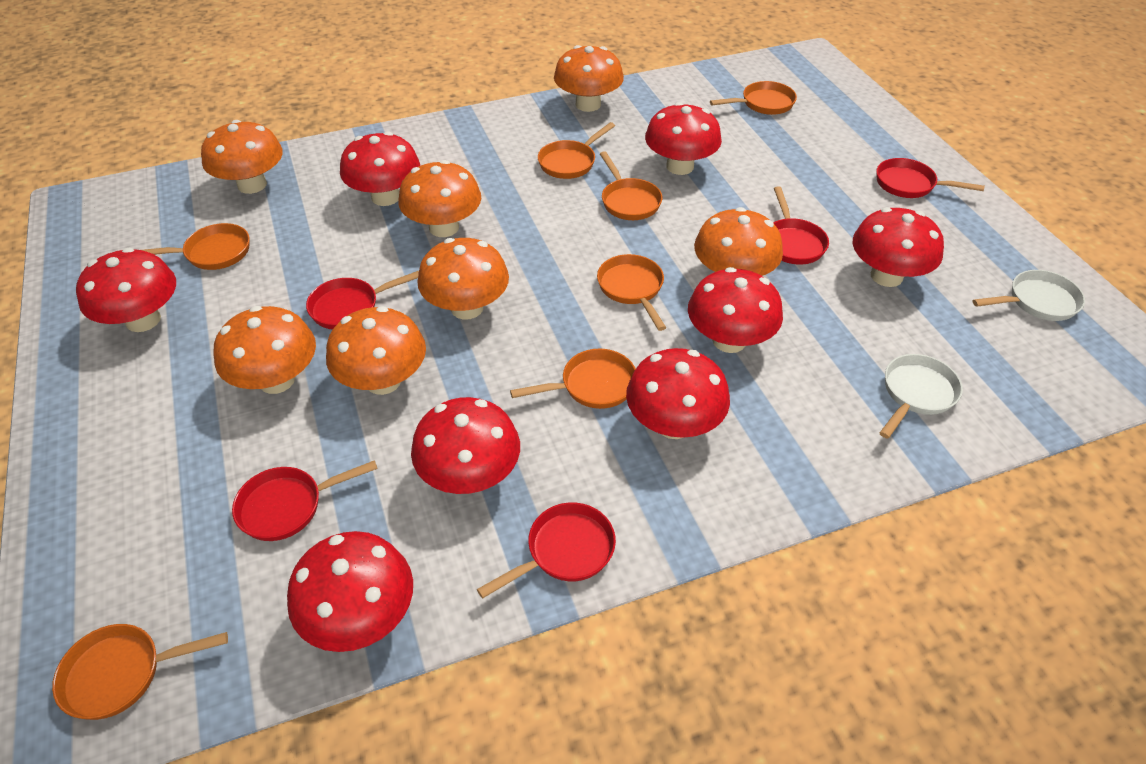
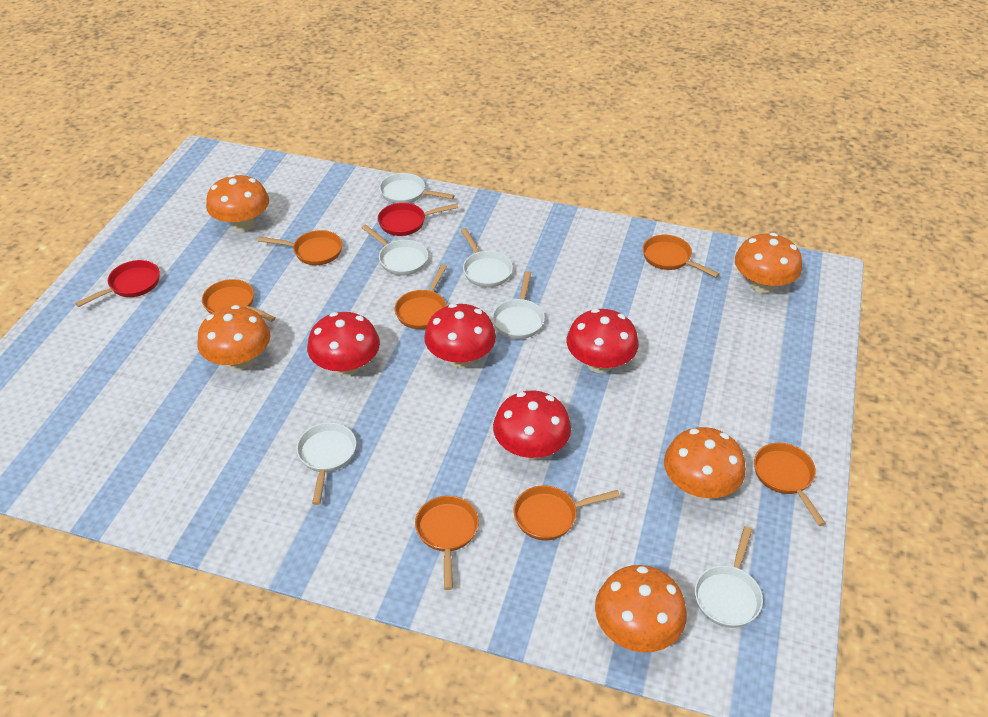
orange mushroom: [201,120,283,194] [214,306,316,394] [326,306,426,395] [398,160,481,237] [417,238,509,320] [554,45,624,112] [694,207,783,276] = 7 -> [197,305,270,370] [206,174,269,231] [595,565,687,652] [664,427,746,498] [735,233,802,293] = 5
red mushroom: [76,248,176,332] [287,531,413,652] [340,132,420,206] [411,397,520,494] [626,348,730,439] [645,102,722,175] [688,267,783,353] [853,207,944,287] = 8 -> [307,312,380,376] [424,304,496,368] [493,391,571,460] [567,309,639,373] = 4
red pan: [232,460,378,541] [306,271,419,330] [477,502,616,599] [773,186,829,265] [876,158,985,198] = 5 -> [75,260,160,307] [378,203,458,236] = 2
white pan: [880,354,963,439] [972,270,1085,321] = 2 -> [296,423,356,505] [361,225,428,275] [379,173,455,204] [461,228,513,287] [492,271,545,339] [695,526,763,628] = 6

